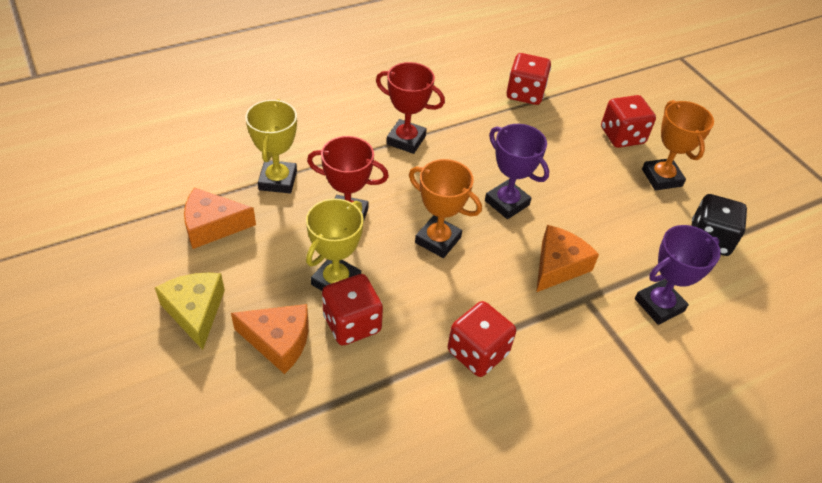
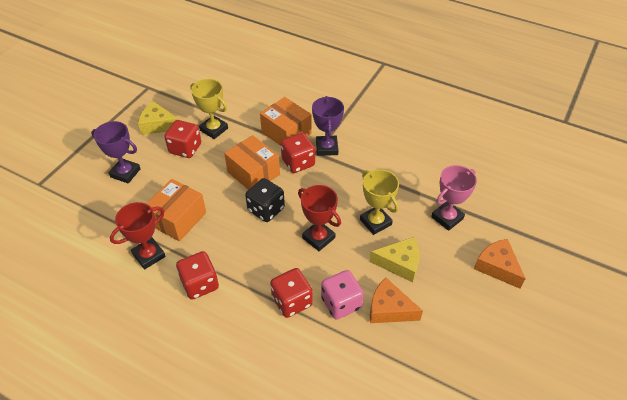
orange box: none = 0 -> [146,179,206,241] [224,135,280,190] [260,97,311,146] = 3
orange cheese: [184,187,256,249] [231,304,309,374] [536,225,599,292] = 3 -> [370,278,423,323] [474,239,526,289] = 2
orange trophy: [409,159,482,258] [642,100,714,190] = 2 -> none = 0
pink dice: none = 0 -> [321,270,364,320] = 1
pink trophy: none = 0 -> [431,165,477,231] = 1
yellow cheese: [155,272,225,350] = 1 -> [138,101,179,135] [370,237,419,282] = 2

